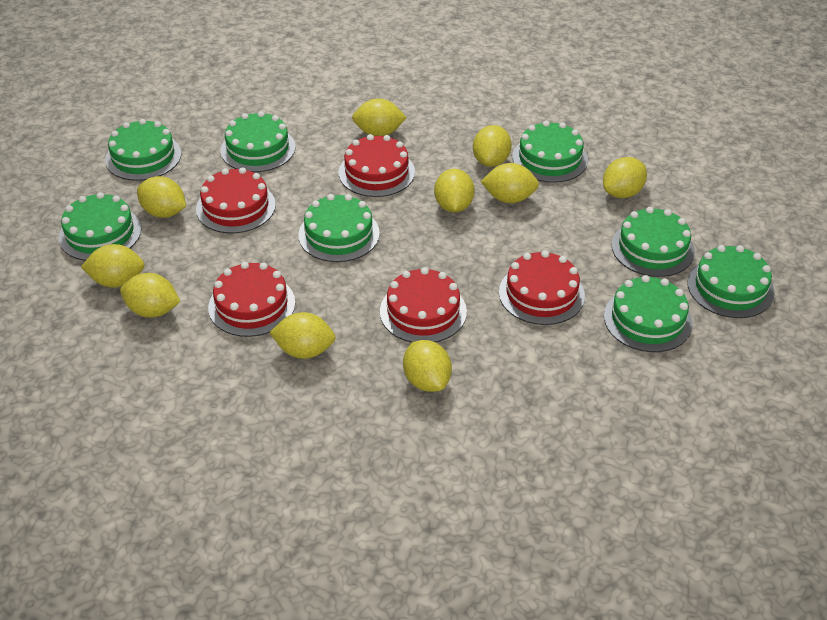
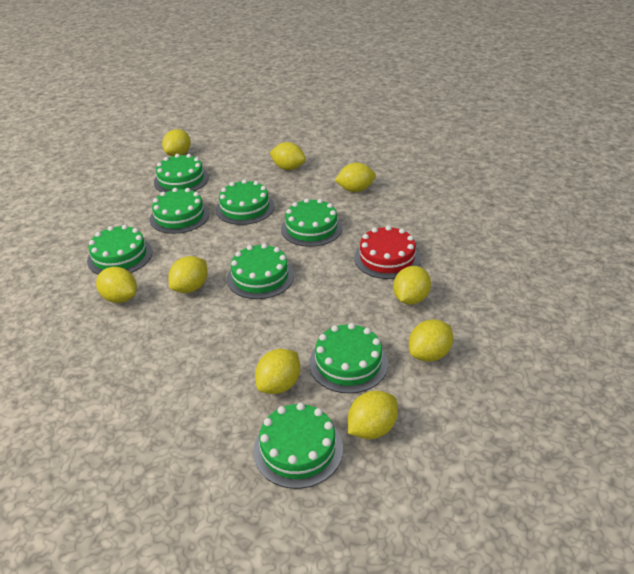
red cake: [196,167,276,233] [208,262,295,337] [339,134,415,197] [380,267,467,342] [499,250,585,325] = 5 -> [354,225,420,279] = 1
yellow lemon: [81,244,145,288] [120,273,180,318] [137,176,186,218] [269,312,336,359] [352,98,407,136] [403,340,452,392] [434,169,475,213] [473,125,512,167] [480,163,539,203] [603,157,647,198] = 10 -> [96,267,137,303] [162,129,191,157] [168,256,208,293] [255,349,300,394] [270,142,306,170] [335,163,376,192] [348,391,398,439] [393,266,431,305] [409,319,453,362] = 9

